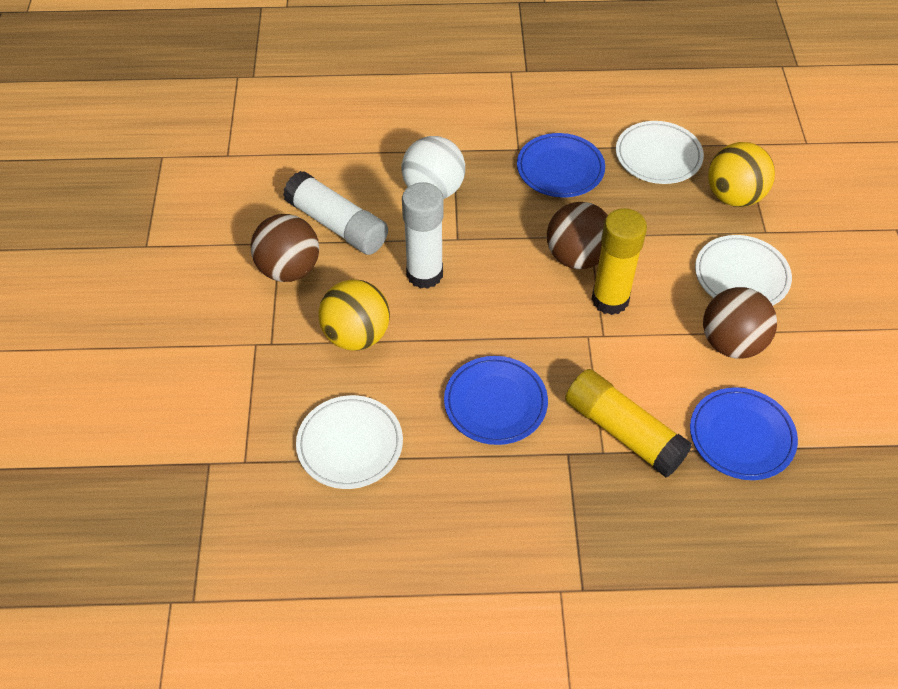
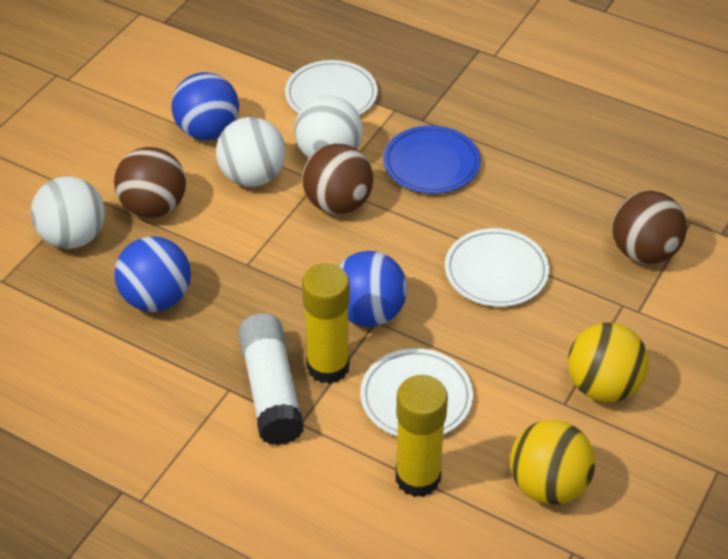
blue ball: none = 0 -> [114,236,191,312] [171,72,239,140] [339,251,407,327] = 3
blue plate: [444,356,548,445] [517,133,605,197] [690,387,798,480] = 3 -> [383,125,481,194] = 1
white ball: [401,136,465,199] = 1 -> [31,176,105,249] [216,117,286,187] [294,95,363,158] = 3
white glue stick: [283,171,388,255] [402,182,444,289] = 2 -> [238,313,304,445] = 1

